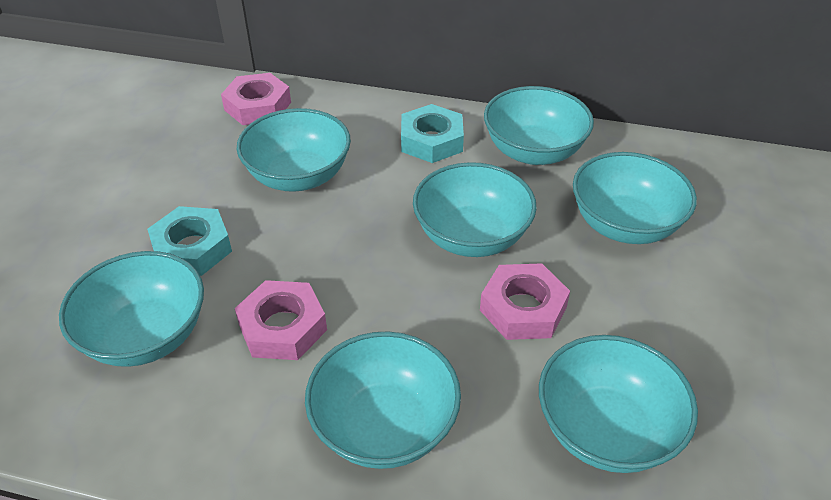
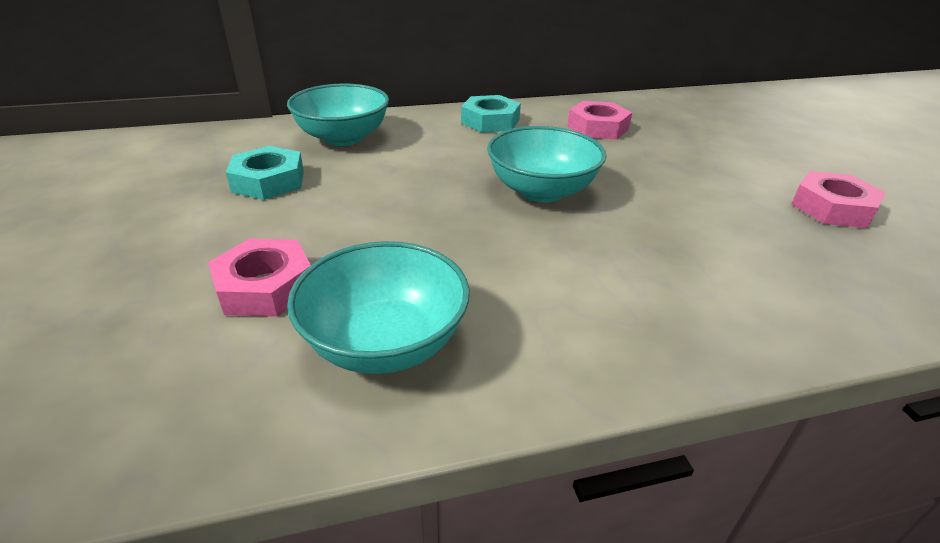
turquoise bowl: [59,251,204,367] [237,108,351,192] [305,331,461,469] [413,162,537,257] [484,86,594,165] [539,335,698,473] [573,152,697,244] = 7 -> [287,83,389,146] [287,241,470,374] [487,126,606,202] = 3

